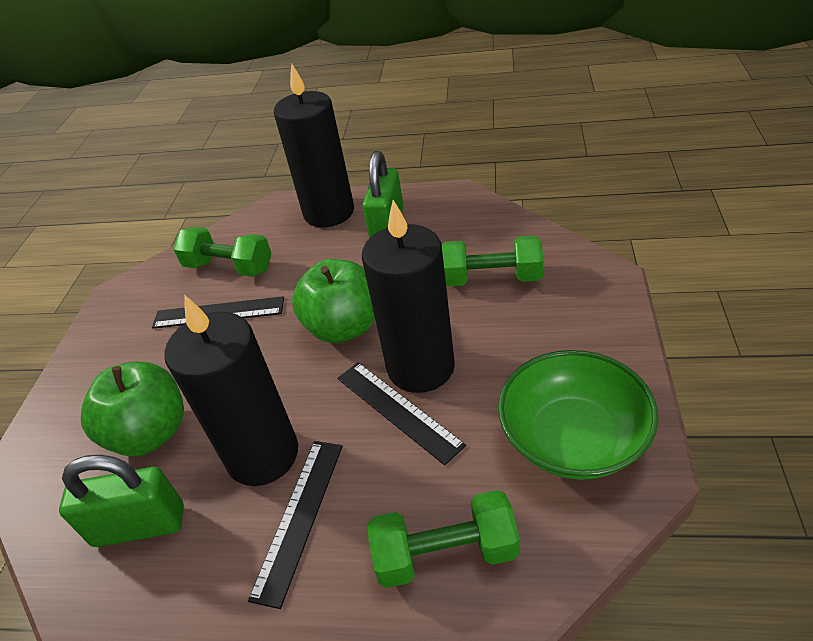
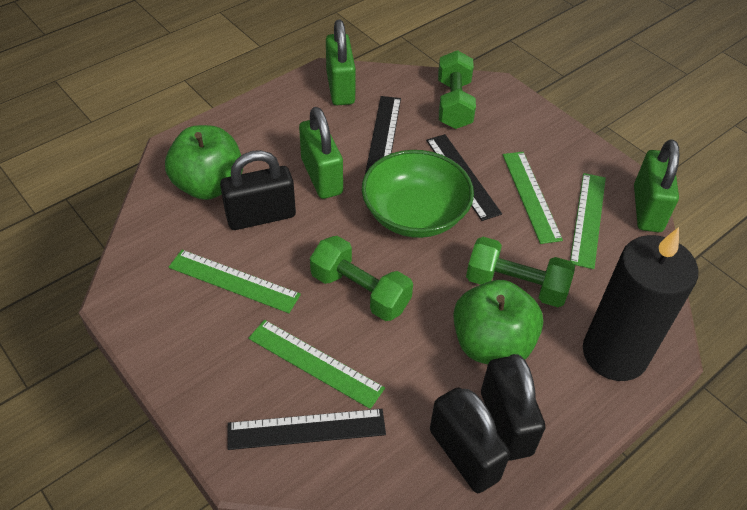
black candle: [164,295,298,486] [274,63,354,227] [362,200,455,393] = 3 -> [583,227,698,381] = 1
black padlock: none = 0 -> [220,150,296,230] [430,388,510,493] [481,354,545,461] = 3
green padlock: [59,455,184,547] [362,151,404,238] = 2 -> [299,107,343,199] [326,20,356,105] [634,139,679,232] = 3
green ruler: none = 0 -> [169,250,301,313] [248,320,385,409] [503,152,563,244] [570,173,606,269] = 4

